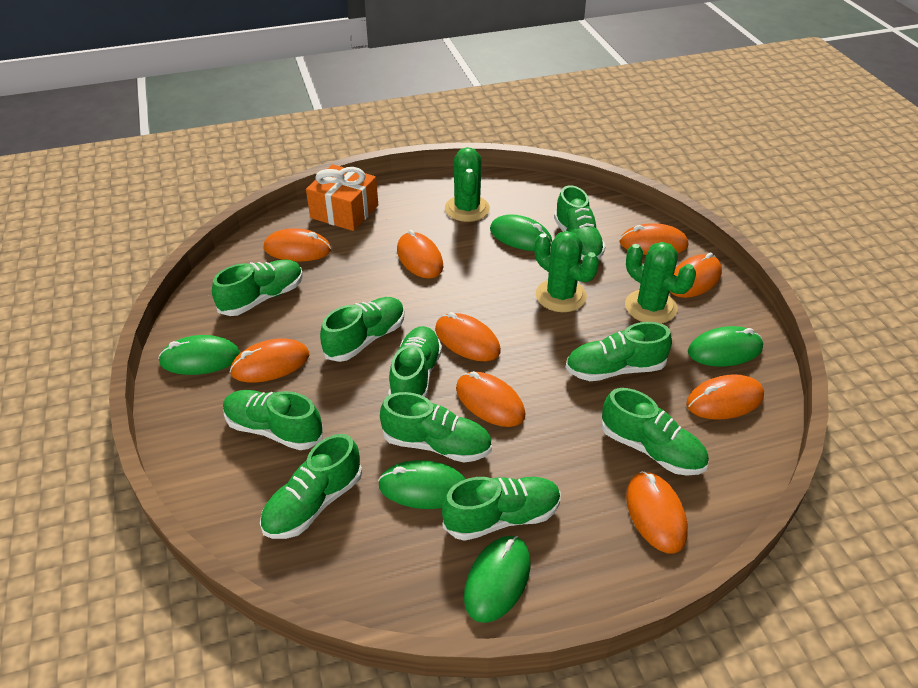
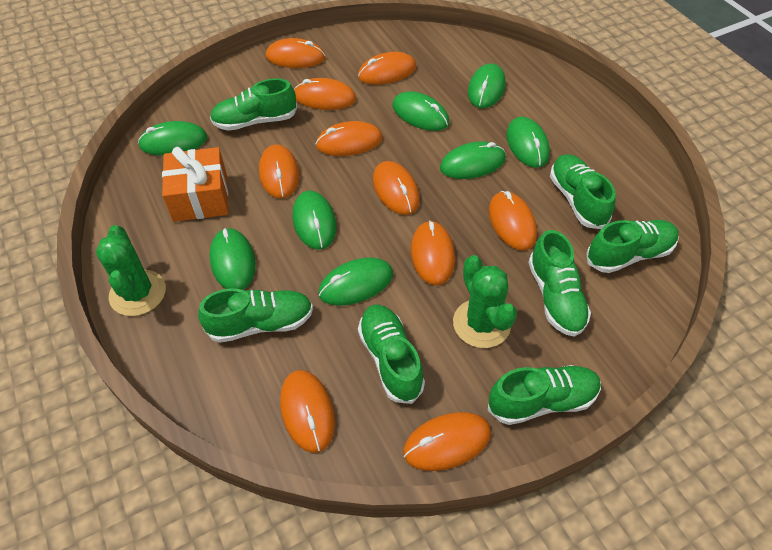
green cactus: [445,147,490,222] [535,231,599,312] [625,242,696,324] = 3 -> [96,225,166,316] [453,255,517,348] = 2
green mouse: [158,335,240,375] [378,460,466,509] [464,536,530,623] [490,214,552,251] [688,326,763,366] = 5 -> [138,121,208,156] [209,228,256,290] [292,191,337,249] [318,258,393,306] [393,91,449,131] [440,141,506,179] [468,64,506,108] [506,117,550,168] = 8
green shoe: [212,259,303,316] [223,390,323,450] [260,434,362,539] [320,297,405,362] [380,392,492,463] [388,326,442,397] [442,477,561,541] [554,185,606,260] [565,322,672,381] [602,388,709,476] = 10 -> [198,288,313,343] [210,78,297,131] [358,304,425,404] [488,365,601,425] [528,230,591,337] [550,154,616,229] [586,220,679,273] = 7
orange mouse: [230,339,309,382] [263,228,331,261] [397,230,443,279] [435,312,501,361] [456,371,525,427] [619,223,688,255] [626,471,688,554] [671,253,722,298] [686,374,764,420] = 9 -> [259,144,300,198] [266,38,326,68] [280,370,335,453] [294,78,356,110] [315,121,383,156] [358,52,416,85] [373,161,420,215] [403,412,491,471] [411,220,455,285] [489,191,537,250] = 10

